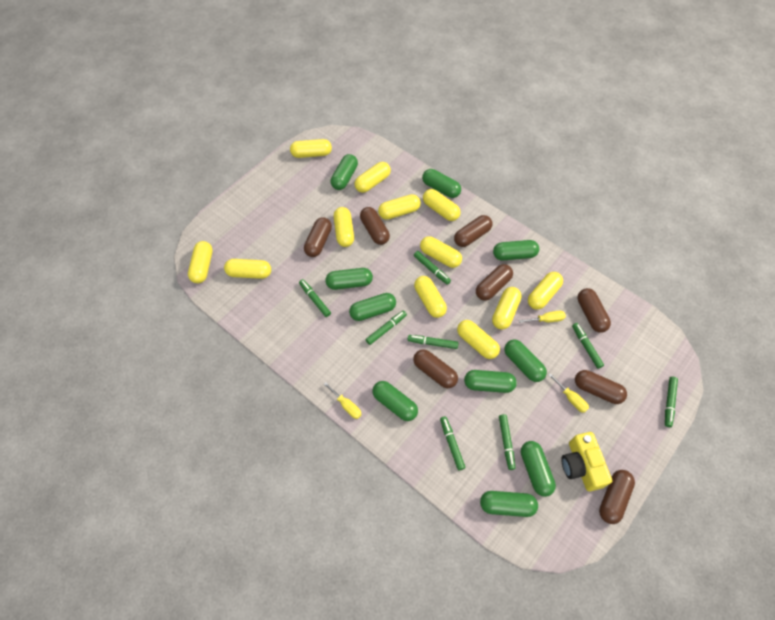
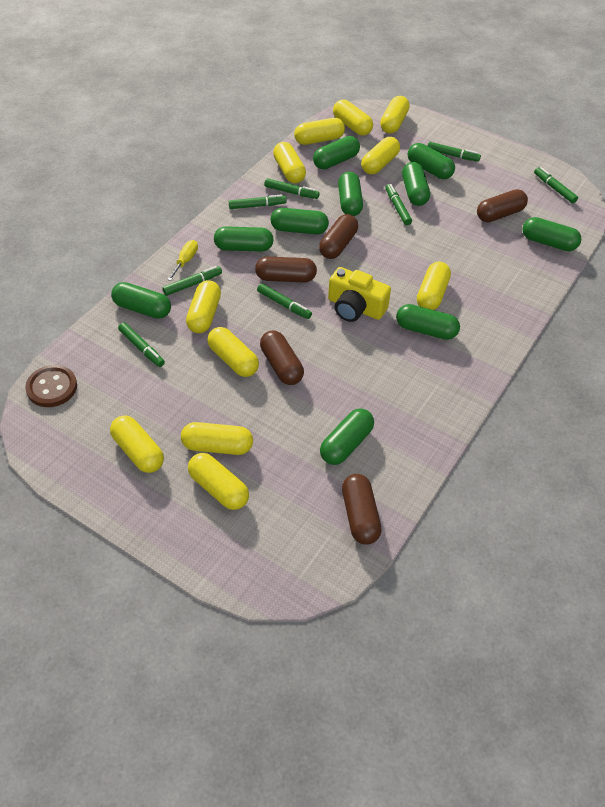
brown button: none = 0 -> [25,365,77,407] = 1
brown capsule: [304,217,332,257] [360,207,390,245] [413,349,458,388] [454,215,492,247] [476,264,513,301] [575,370,627,404] [577,288,611,333] [599,470,635,524] = 8 -> [255,257,317,282] [260,331,304,385] [319,214,358,259] [342,474,382,545] [477,189,528,222] = 5
yellow capsule: [188,241,213,283] [224,259,271,279] [290,139,332,158] [334,207,354,247] [354,162,391,193] [378,194,421,220] [414,276,447,318] [420,236,462,268] [423,189,461,221] [457,320,500,359] [492,287,522,330] [528,272,563,310] = 12 -> [110,415,164,473] [181,422,253,455] [186,280,221,333] [188,453,249,510] [207,327,259,377] [273,142,306,183] [294,118,345,145] [333,99,373,136] [361,137,400,174] [380,96,410,134] [417,262,451,310] = 11
yellow screwdriver: [324,382,362,419] [519,311,566,323] [548,373,589,413] = 3 -> [167,240,198,281] = 1

